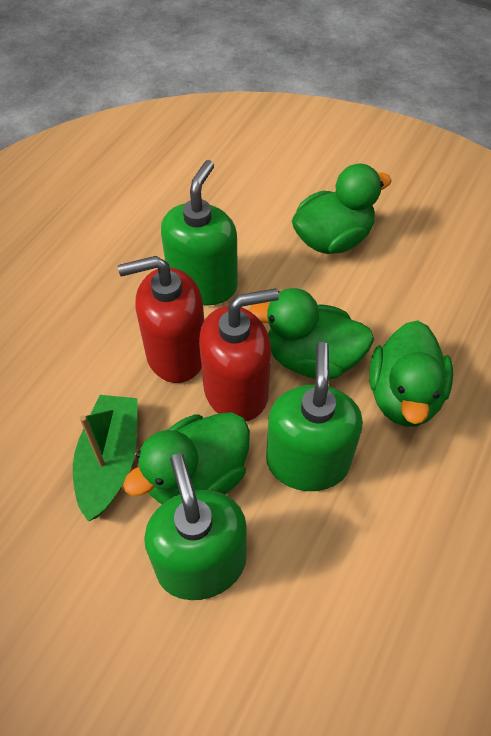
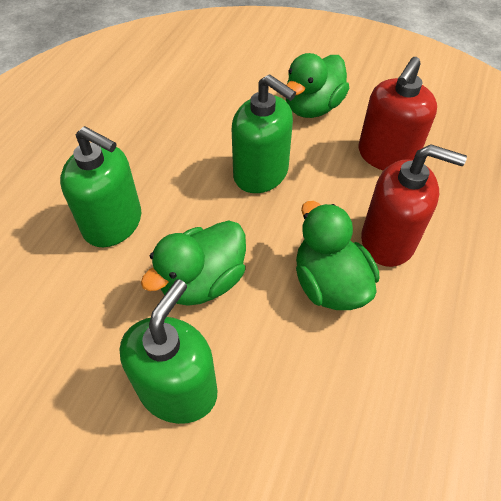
green boat: [73,395,138,521] = 1 -> none = 0
green duck: [123,412,250,504] [249,288,374,379] [292,164,392,254] [369,321,453,427] = 4 -> [141,220,246,306] [286,53,349,118] [296,201,379,310] = 3

